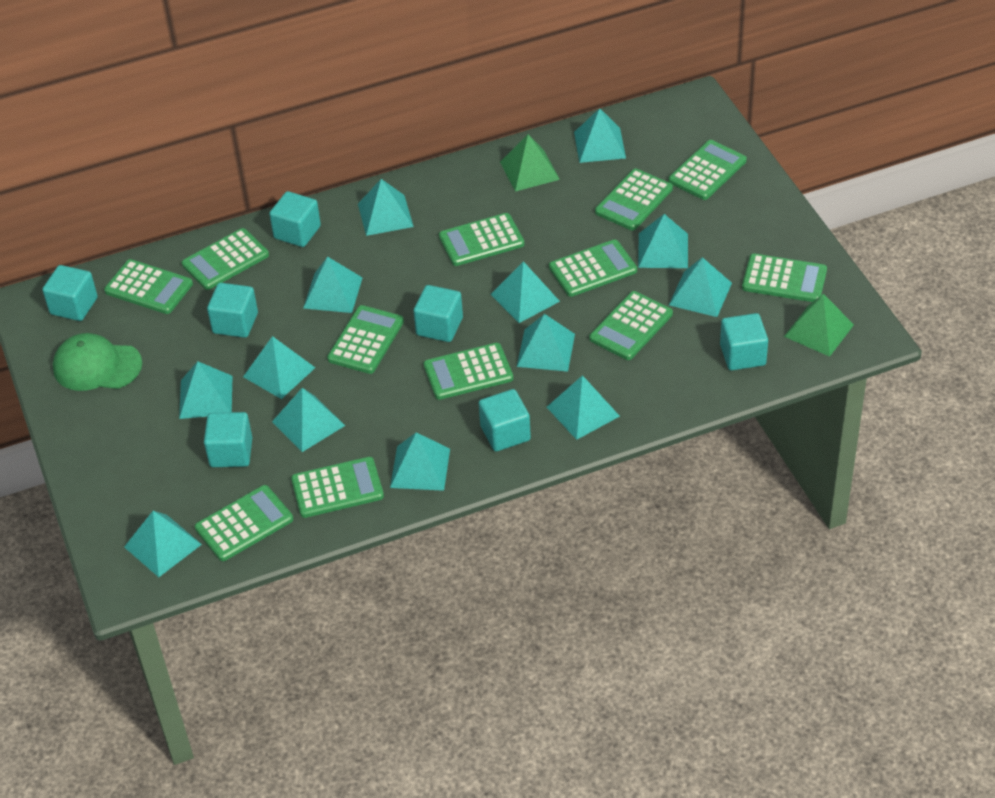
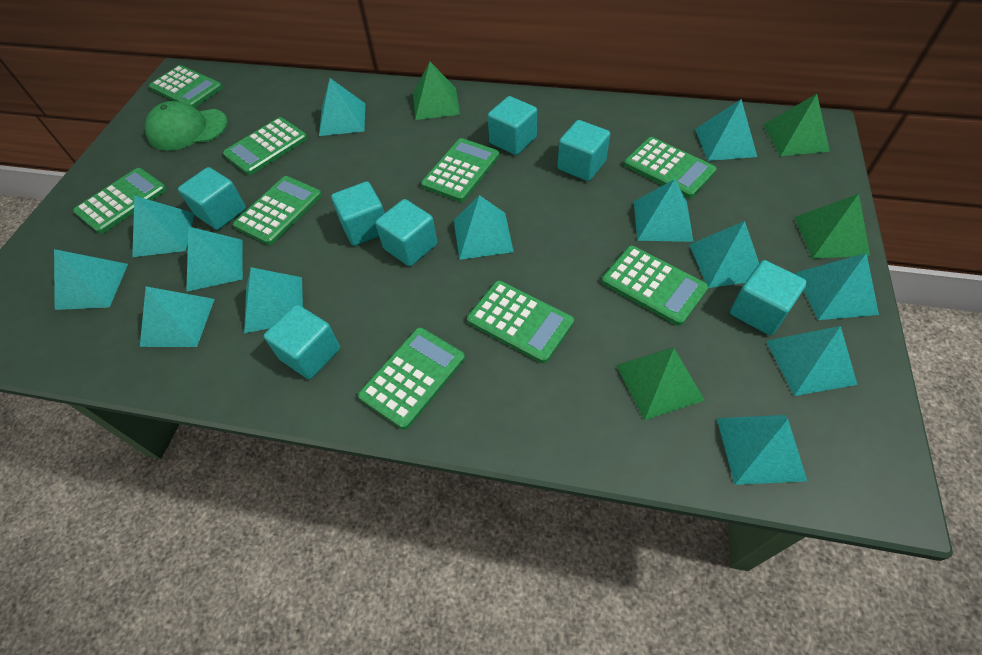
green calculator: [104,259,193,314] [182,228,269,290] [195,485,293,561] [291,457,384,518] [327,305,404,374] [424,343,513,400] [439,213,524,266] [549,239,637,297] [589,291,673,360] [595,169,673,230] [668,140,747,200] [742,254,827,302] = 12 -> [73,168,167,234] [149,65,223,108] [223,117,307,175] [233,176,322,245] [358,327,465,430] [421,138,499,202] [467,281,574,363] [602,246,709,326] [624,137,717,198] = 9
green pyramid: [500,134,560,191] [784,294,854,357] = 2 -> [413,62,460,120] [616,347,705,420] [763,94,830,156] [794,194,870,259] = 4

